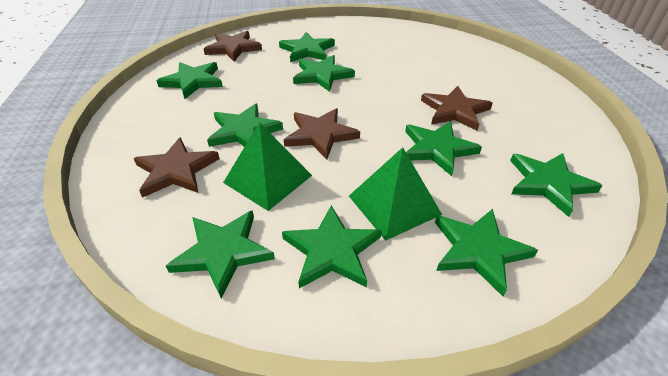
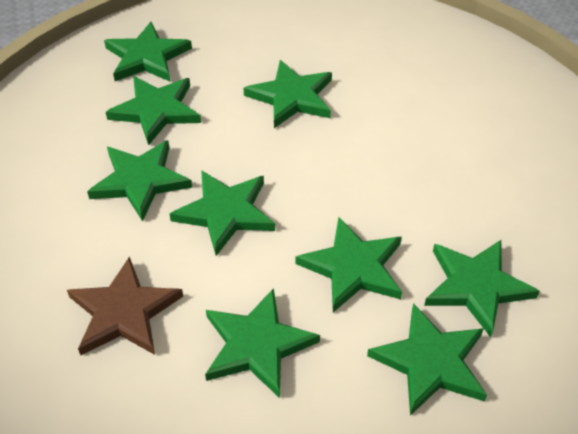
brown star: [134,137,220,198] [204,31,262,62] [284,108,360,159] [421,86,493,131] = 4 -> [67,256,183,355] = 1
green pyramid: [223,122,312,211] [349,147,442,241] = 2 -> none = 0

